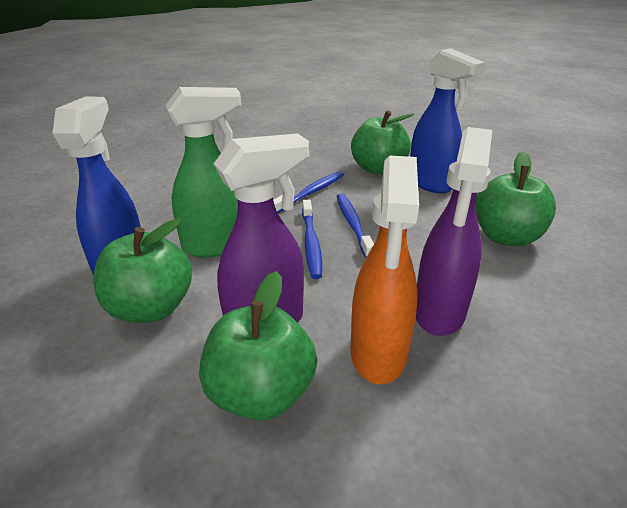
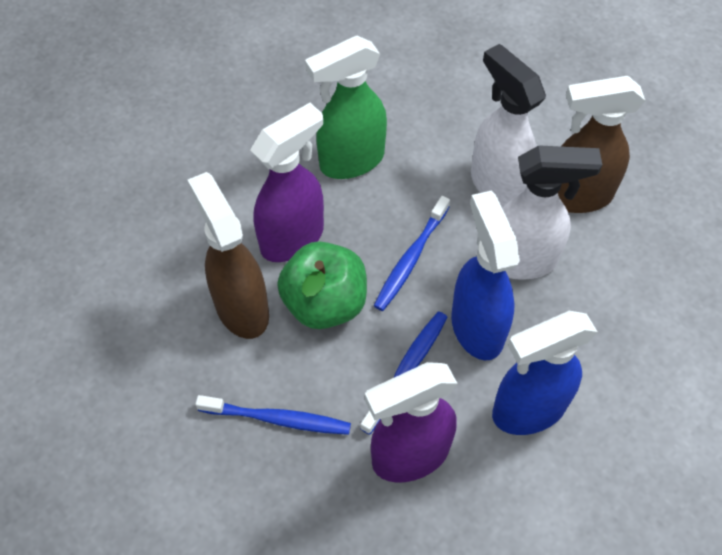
brown spray bottle: none = 0 -> [188,172,269,339] [558,76,645,213] = 2
green apple: [93,218,192,323] [199,271,317,420] [351,110,414,175] [476,151,556,247] = 4 -> [277,241,367,329] = 1
orange spray bottle: [351,156,419,384] = 1 -> none = 0
white spray bottle: none = 0 -> [471,44,546,207] [502,145,602,280] = 2

